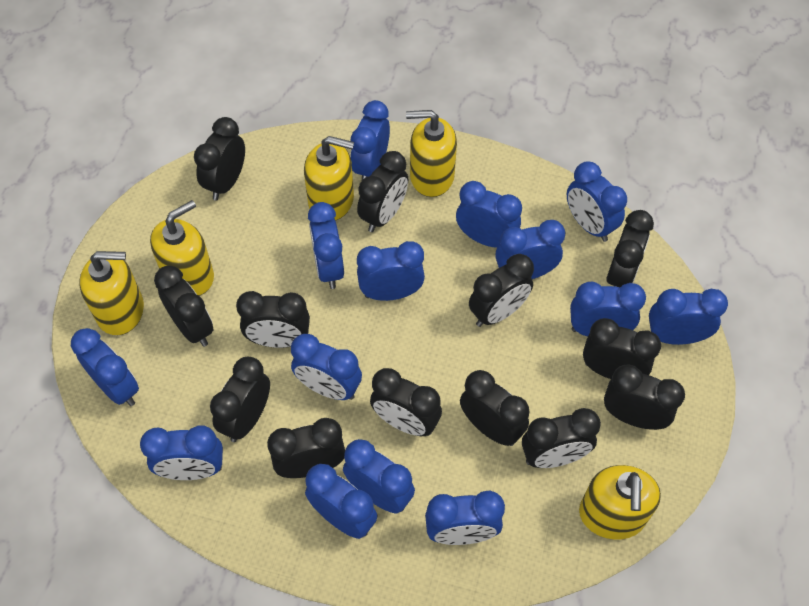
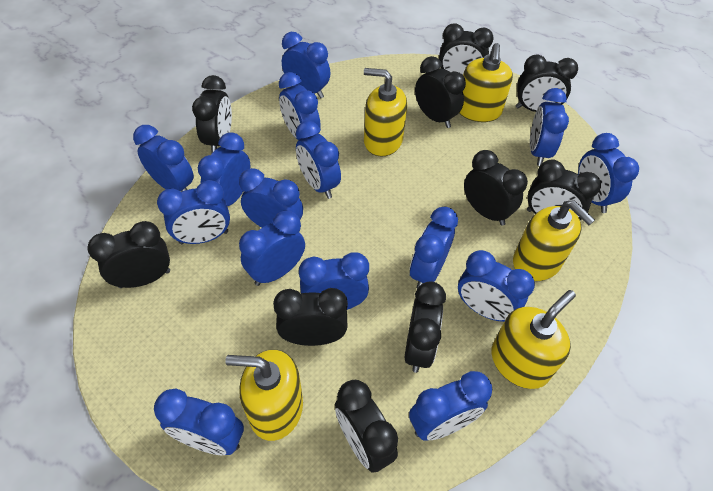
black clock: [154,266,213,347] [194,117,245,200] [210,357,270,442] [236,291,310,348] [267,418,345,478] [357,151,408,232] [370,368,442,436] [460,370,530,446] [469,254,534,327] [522,408,601,468] [583,318,661,379] [604,365,685,430] [606,210,654,288] = 13 -> [88,221,170,288] [192,75,232,153] [273,288,348,346] [335,380,398,473] [404,281,446,373] [415,56,466,128] [439,23,494,75] [464,150,528,226] [516,54,578,112] [527,159,601,220] = 10
blue clock: [71,328,139,406] [140,425,223,480] [291,334,362,400] [305,464,377,539] [308,202,344,289] [343,439,415,513] [350,100,390,180] [357,241,425,301] [425,491,505,545] [456,181,522,248] [495,220,565,279] [567,161,627,242] [570,282,646,337] [649,289,728,345] = 14 -> [133,125,194,192] [154,389,244,455] [157,180,230,244] [198,132,250,206] [239,168,303,228] [239,211,305,286] [279,72,321,140] [282,32,331,98] [296,121,341,199] [299,252,369,310] [409,371,492,441] [410,207,458,288] [458,250,535,322] [530,88,569,166] [578,133,639,213] = 15

